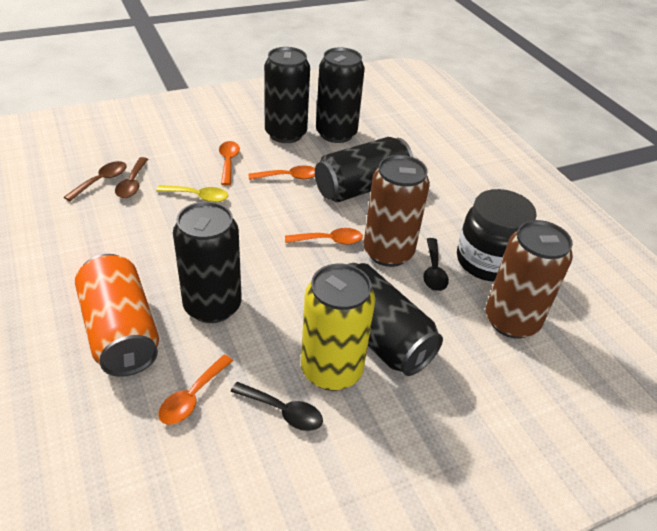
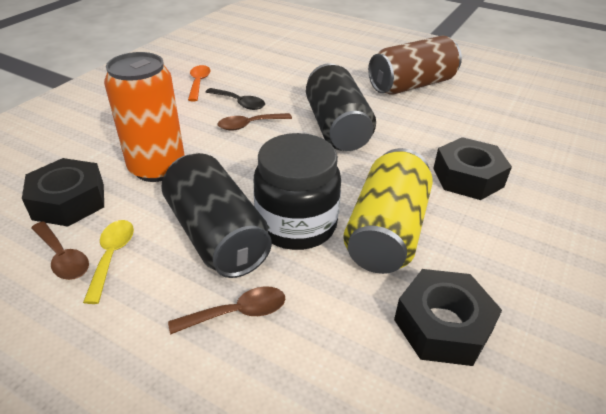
black can: [173,201,242,323] [264,47,310,143] [315,137,413,202] [316,47,365,143] [349,263,443,376] = 5 -> [161,153,272,278] [306,63,376,151] = 2
black nut: none = 0 -> [22,158,104,227] [394,269,502,366] [433,137,512,200] = 3
black spoon: [231,382,323,431] [423,238,449,291] = 2 -> [206,88,265,110] = 1
brown can: [363,155,430,267] [485,220,573,339] = 2 -> [368,36,462,95] = 1
brown spoon: [64,161,127,201] [115,157,148,198] = 2 -> [31,221,89,280] [168,286,285,335] [218,113,292,131] = 3
orange spoon: [158,355,233,425] [219,141,240,185] [248,166,315,180] [285,228,363,245] = 4 -> [188,65,211,101] = 1

